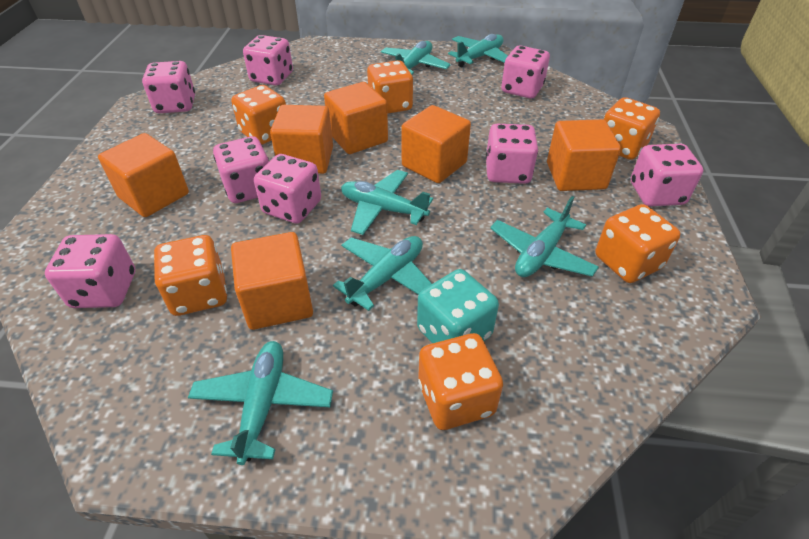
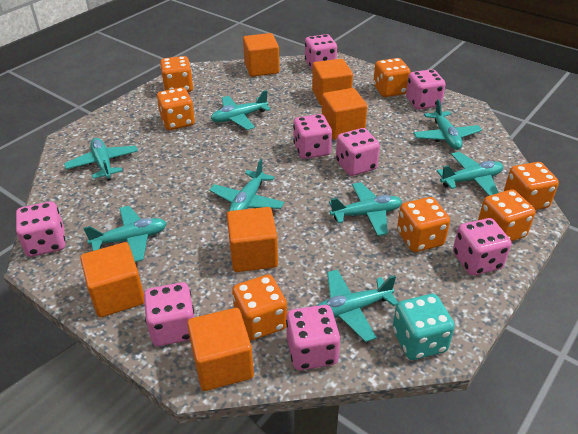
orange dice: [154,235,227,316] [231,85,286,145] [367,60,413,114] [418,333,503,430] [595,204,681,283] [604,97,660,160] = 6 -> [157,87,195,130] [160,56,193,92] [232,274,287,340] [373,58,411,97] [397,197,450,252] [478,190,535,241] [504,162,559,210] = 7
turquoise plane: [188,341,333,465] [333,236,432,311] [341,170,433,235] [381,41,451,74] [448,34,508,67] [490,196,599,277] = 6 -> [64,138,138,181] [83,206,167,262] [210,159,285,211] [211,90,271,130] [316,269,398,342] [329,182,402,236] [413,99,482,150] [436,152,503,196] = 8

